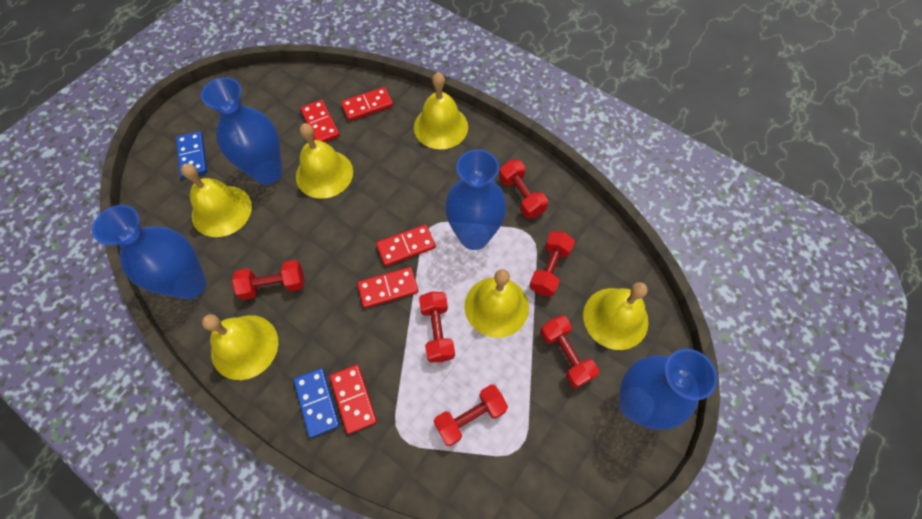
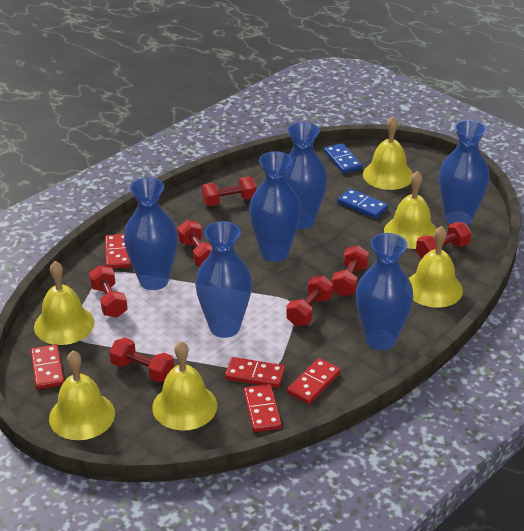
blue vase: [92,205,207,299] [201,77,283,185] [445,149,507,250] [619,349,717,430] = 4 -> [124,178,178,290] [195,221,252,338] [249,151,301,262] [285,122,328,229] [356,233,413,350] [439,120,490,226] = 6
red dumbbell: [232,260,304,300] [419,291,455,362] [434,384,508,446] [499,160,548,218] [529,231,575,297] [540,315,599,388] = 6 -> [89,265,127,318] [110,338,174,382] [177,220,212,267] [202,176,256,206] [286,275,333,326] [332,245,369,296] [416,222,472,259] = 7

